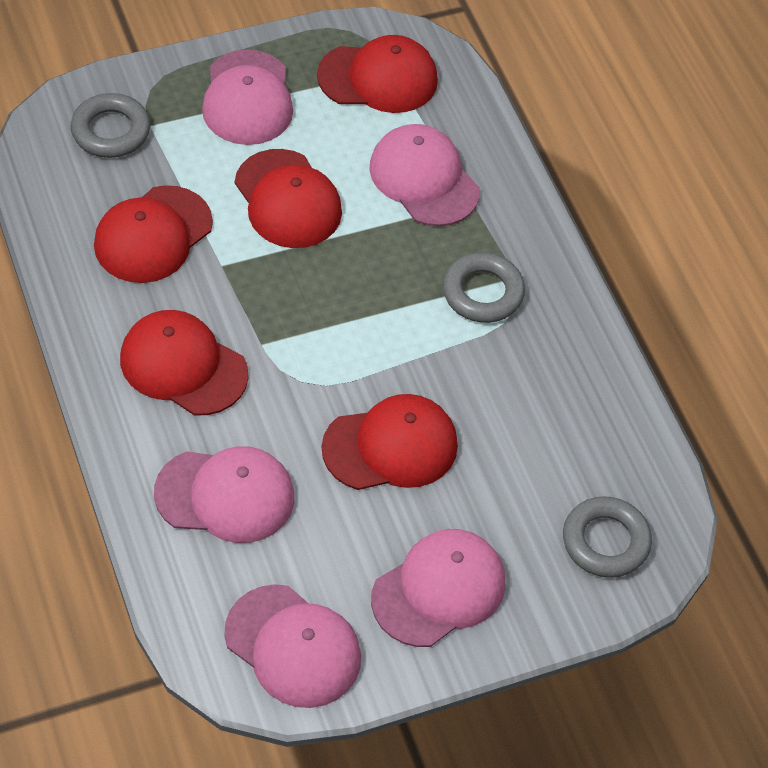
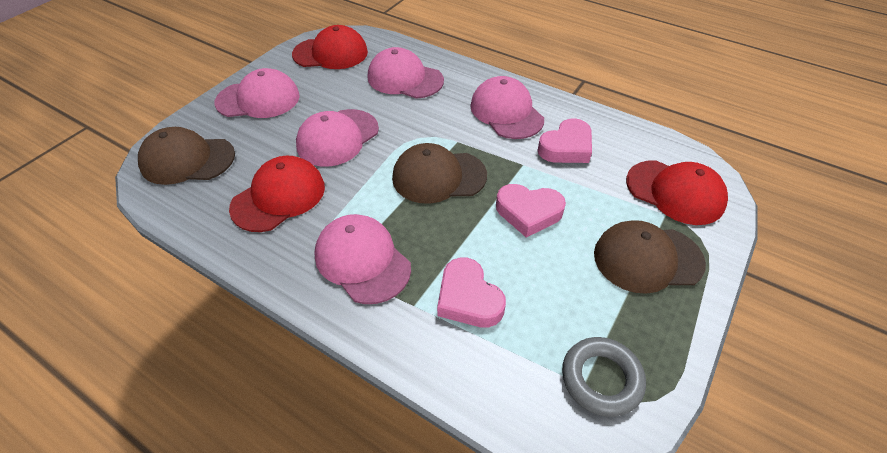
brown cap: none = 0 -> [138,127,235,185] [392,143,487,204] [594,220,706,294] = 3
grey ring: [71,93,150,158] [443,252,525,323] [563,496,652,578] = 3 -> [562,337,646,417] = 1
pink heart: none = 0 -> [437,258,506,328] [496,184,566,237] [537,118,592,163] = 3
red cap: [94,185,213,283] [120,310,248,415] [235,149,342,248] [317,35,438,113] [322,394,458,490] = 5 -> [229,156,325,232] [292,25,368,69] [626,160,728,225] = 3

